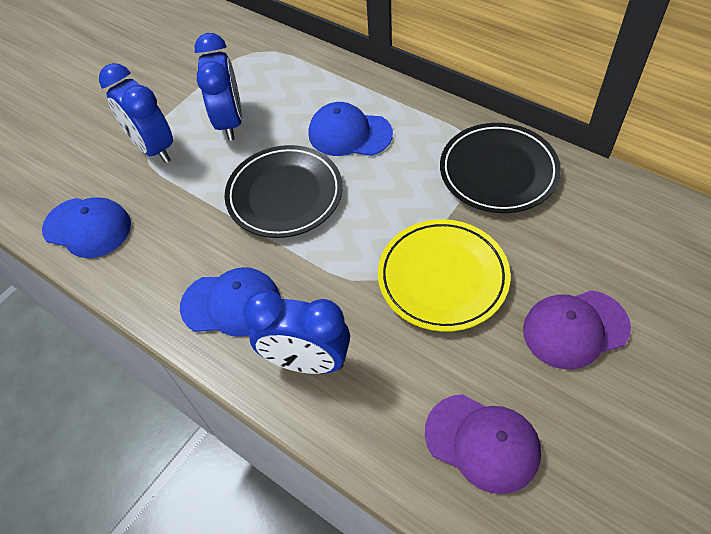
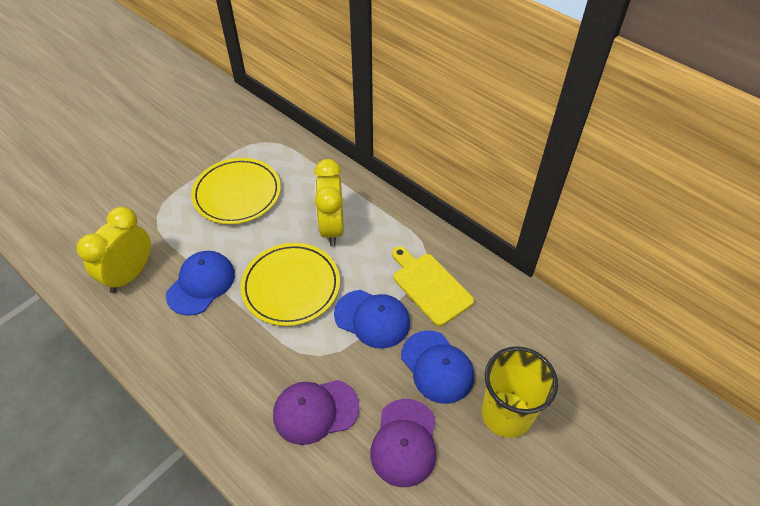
black plate: [224,145,343,238] [440,123,561,213] = 2 -> none = 0
blue clock: [99,63,173,163] [195,33,242,141] [243,290,350,374] = 3 -> none = 0
yellow clock: none = 0 -> [77,207,151,293] [314,159,344,246] = 2
yellow cup: none = 0 -> [482,346,558,438] = 1
yellow cutting board: none = 0 -> [392,246,474,326] = 1
yellow plate: [378,219,511,332] = 1 -> [191,158,281,224] [240,243,340,326] = 2

